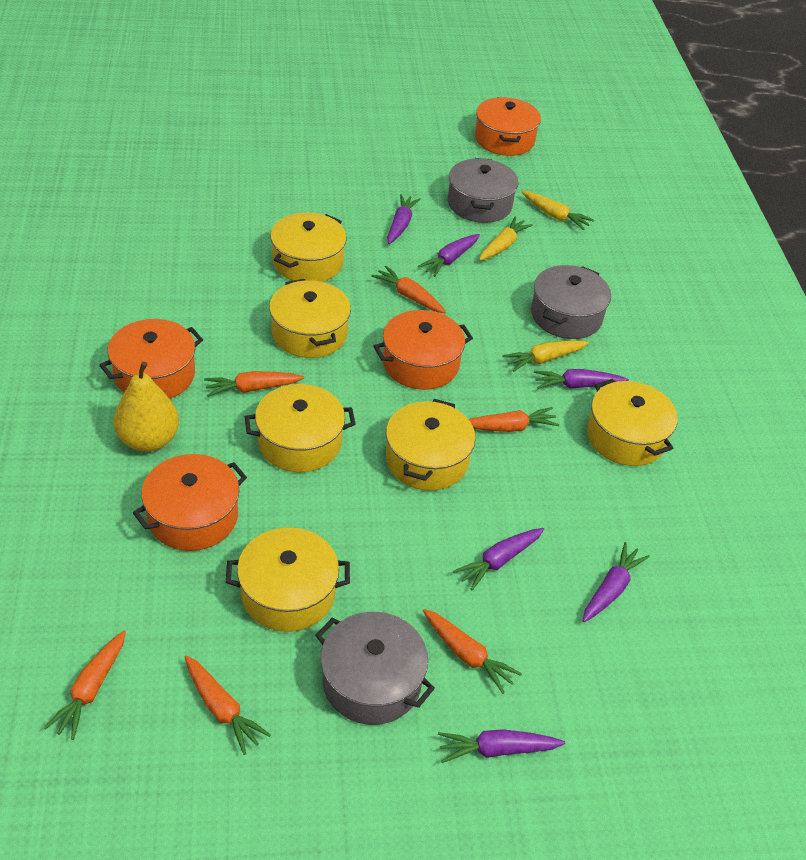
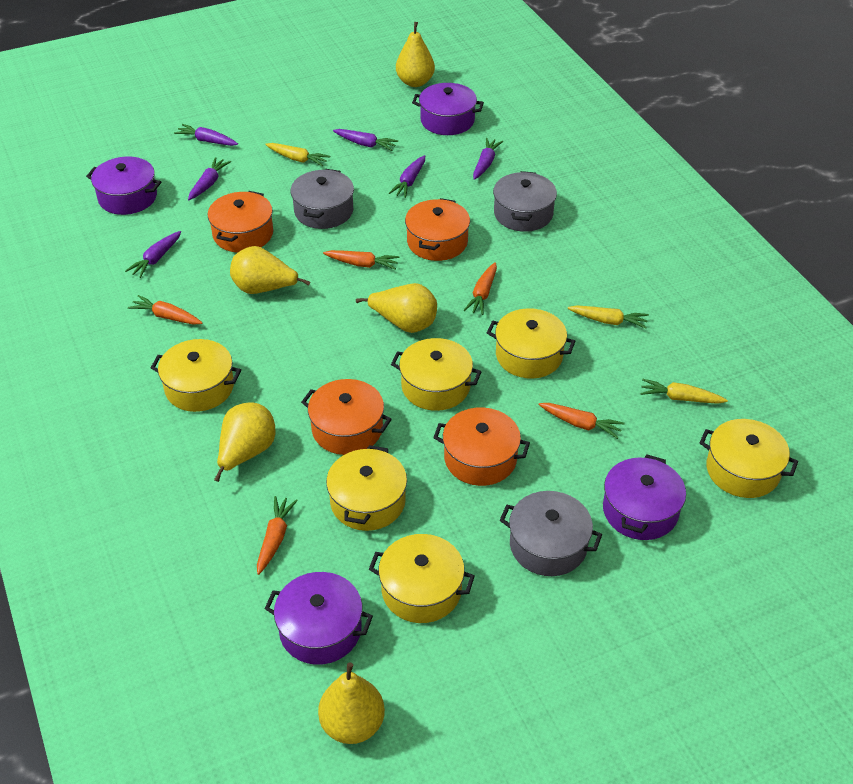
orange carrot: [44,631,126,740] [185,655,271,755] [204,371,304,397] [371,266,446,313] [423,609,522,694] [469,407,559,432] = 6 -> [128,295,202,325] [257,496,298,575] [323,250,399,269] [463,262,497,315] [538,403,625,439] = 5
purple pot: none = 0 -> [86,157,161,215] [265,572,373,665] [412,83,484,135] [603,454,686,540] = 4
yellow pear: [113,362,179,452] = 1 -> [214,402,276,482] [230,246,310,294] [318,663,385,744] [356,283,437,333] [396,22,435,87] = 5

